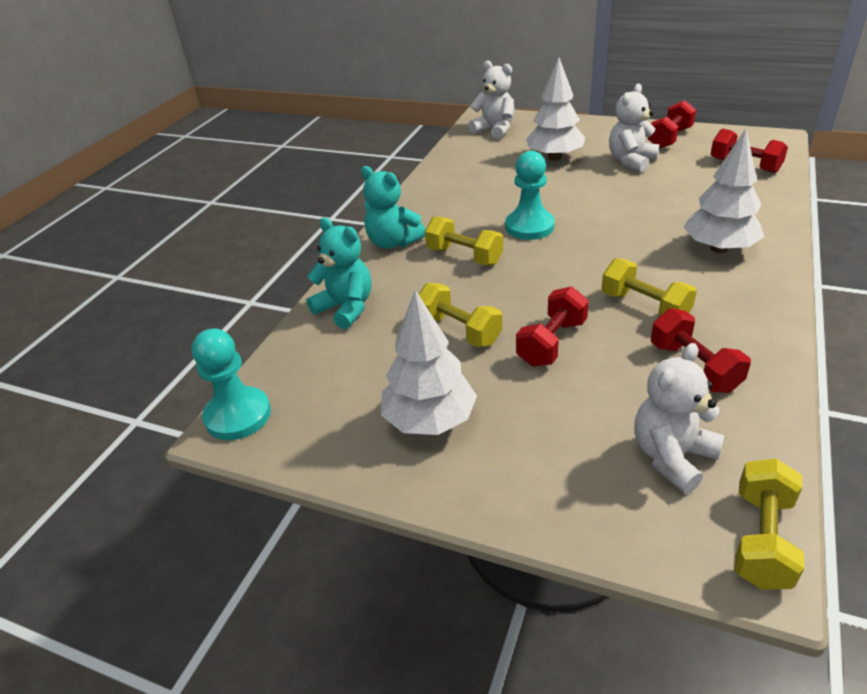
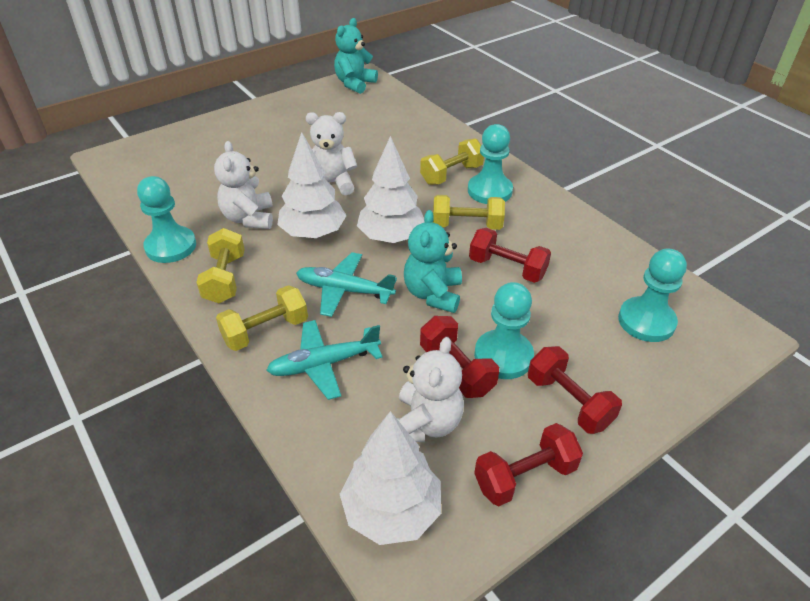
turquoise pawn: [192,328,271,440] [505,151,555,240] = 2 -> [137,176,196,263] [468,124,513,204] [474,282,534,379] [618,248,687,342] = 4
turquoise plane: none = 0 -> [266,320,383,400] [296,252,397,317] = 2

